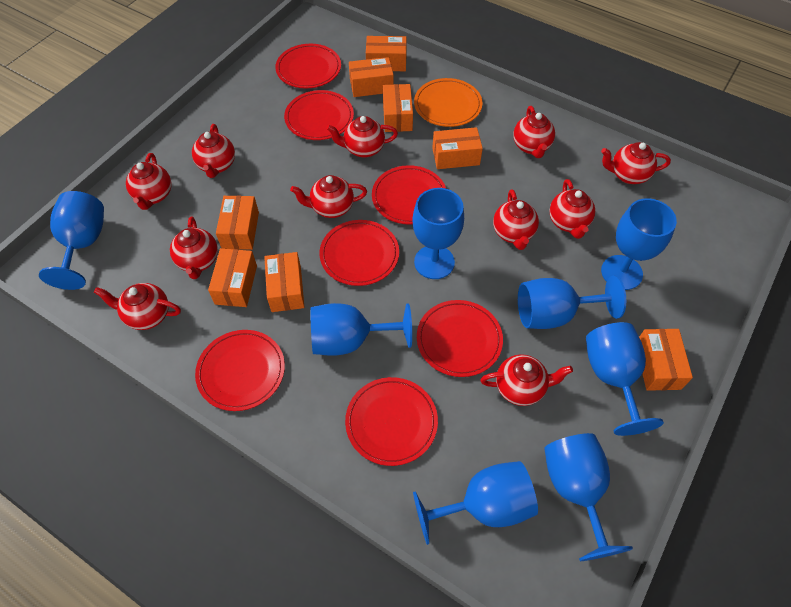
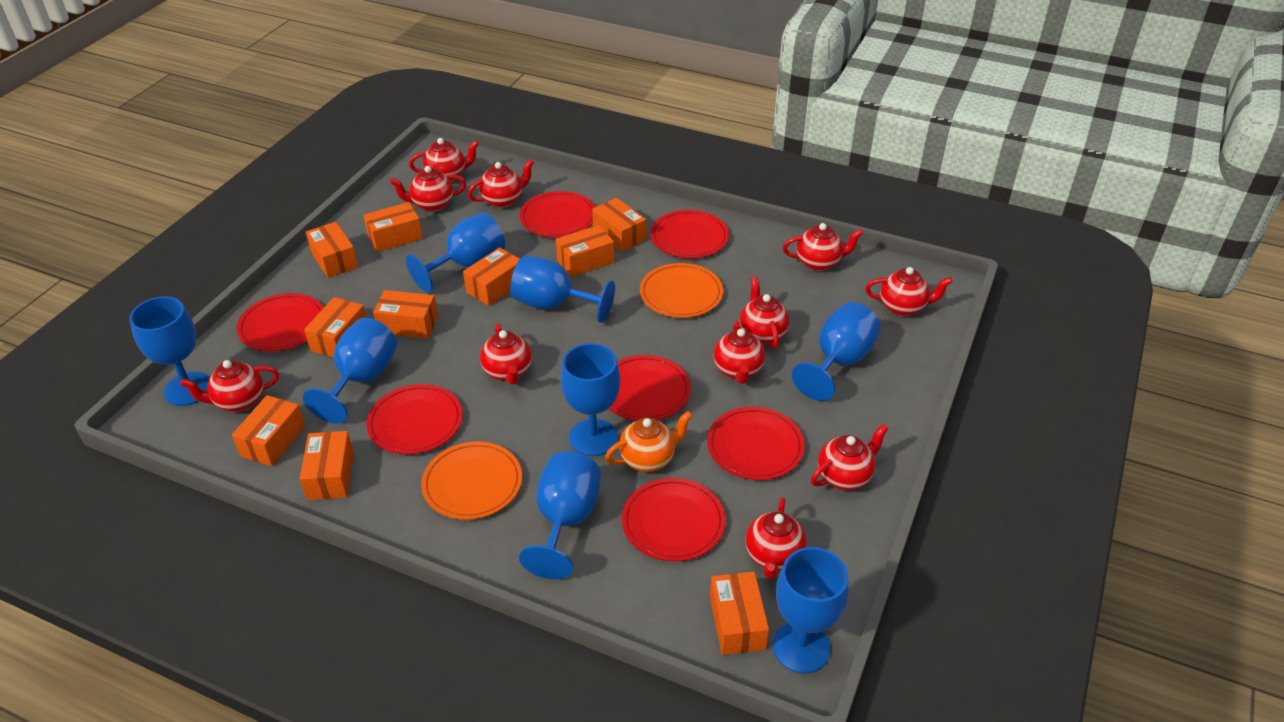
orange box: [208,248,257,307] [216,196,259,250] [264,252,304,312] [349,57,394,97] [366,36,407,71] [383,84,413,132] [432,127,483,169] [639,329,693,391] = 8 -> [232,395,305,466] [300,431,354,500] [304,297,366,358] [306,222,358,278] [363,202,423,252] [373,290,438,339] [463,247,520,306] [556,225,614,277] [592,198,646,252] [710,572,769,655] = 10
orange plate: [414,78,482,127] = 1 -> [421,442,522,520] [640,263,723,318] = 2
orange teapot: none = 0 -> [605,411,693,472] = 1

